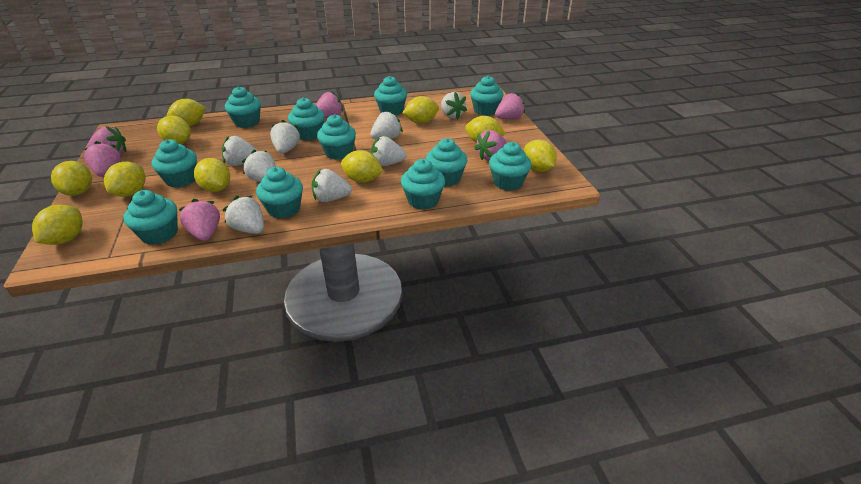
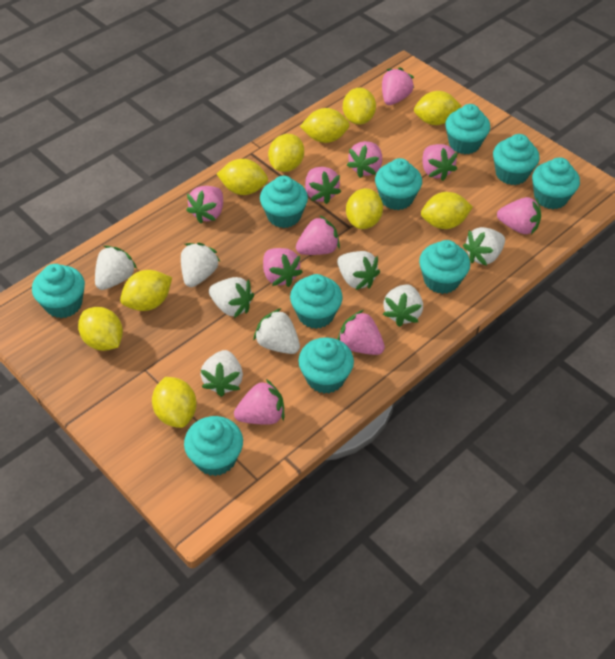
pink strawberry: [84,141,122,177] [87,126,126,154] [178,199,220,241] [316,91,343,118] [474,130,507,160] [495,92,525,119] = 6 -> [186,186,223,224] [234,379,284,425] [263,248,303,287] [296,215,340,255] [305,167,341,204] [337,310,385,355] [347,141,382,178] [382,67,414,105] [422,144,458,181] [497,197,541,235] = 10
turquoise cupcake: [123,190,178,245] [151,139,197,188] [225,86,261,128] [256,167,303,219] [288,98,325,141] [317,114,356,160] [374,76,407,115] [401,159,445,210] [426,138,467,186] [470,76,504,116] [489,142,532,191] = 11 -> [32,264,85,318] [184,416,243,476] [260,176,308,228] [290,274,343,329] [298,337,354,394] [375,158,422,210] [419,240,470,294] [445,104,490,154] [493,134,539,185] [532,157,580,209] = 10

